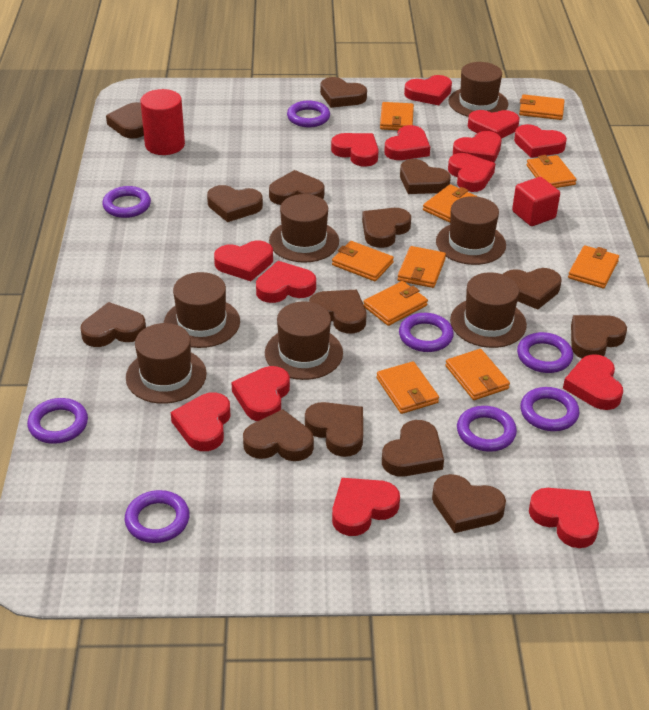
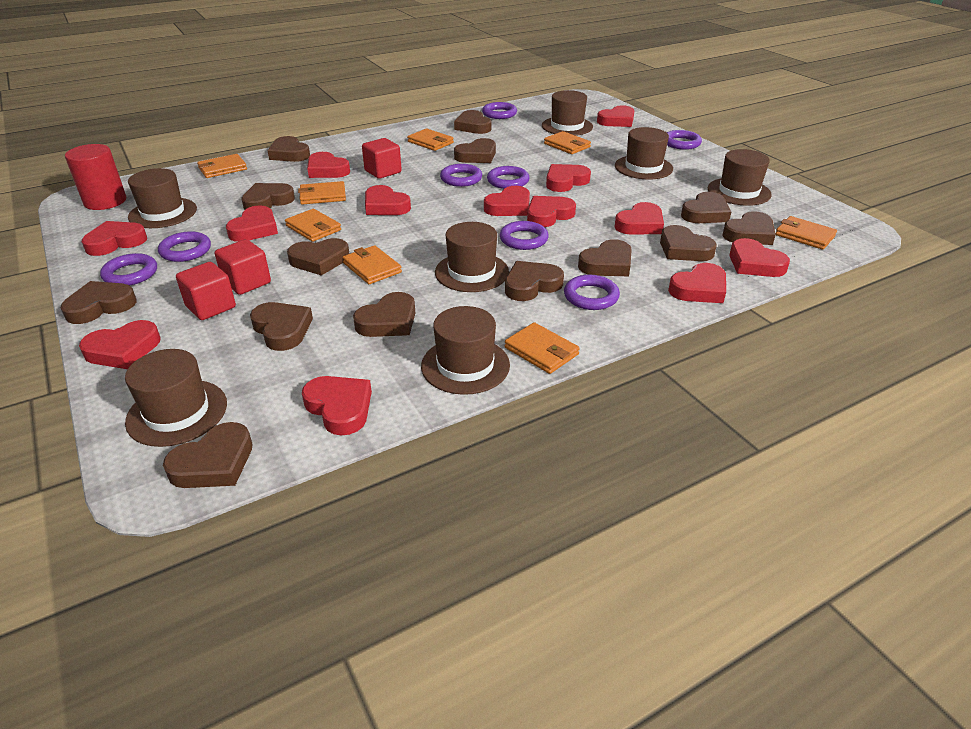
orange wallet: [332,241,394,281] [363,281,428,326] [377,361,439,414] [380,102,414,130] [397,246,446,288] [423,184,478,223] [445,349,510,400] [519,94,565,120] [526,155,577,188] [568,245,619,289] = 10 -> [197,154,247,178] [285,209,341,242] [298,181,346,204] [342,245,402,284] [407,128,454,151] [505,322,580,374] [544,131,591,154] [776,216,837,250] = 8
red cube: [512,177,560,226] = 1 -> [176,262,236,320] [215,239,271,295] [362,138,402,179] = 3
red heart: [171,392,230,451] [214,241,273,281] [231,366,290,421] [256,261,316,303] [331,133,379,167] [332,478,400,536] [384,125,430,160] [404,75,452,105] [448,153,495,192] [453,131,502,163] [468,110,520,139] [514,124,567,158] [529,488,599,548] [563,354,623,410] = 14 -> [79,320,161,369] [82,221,147,256] [226,205,278,242] [302,376,372,435] [307,152,350,178] [365,185,411,215] [484,186,530,216] [527,196,576,227] [546,164,591,192] [597,105,635,127] [614,202,664,235] [668,263,726,303] [729,238,790,277] = 13

